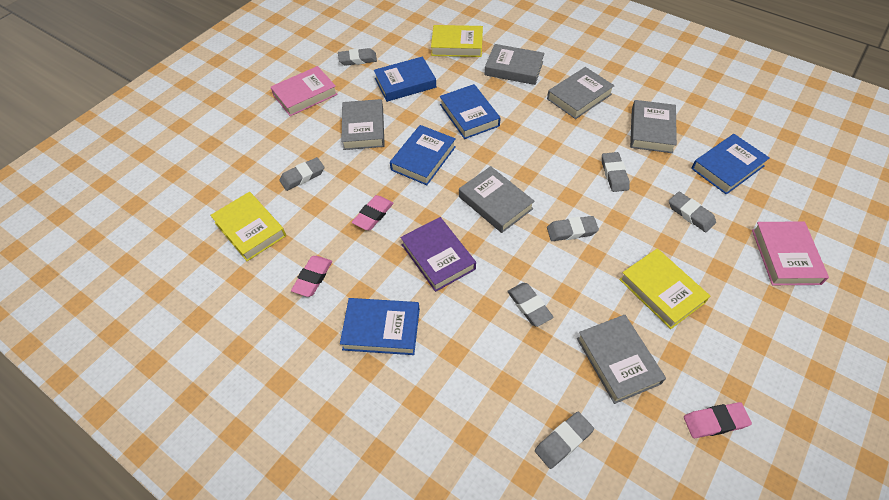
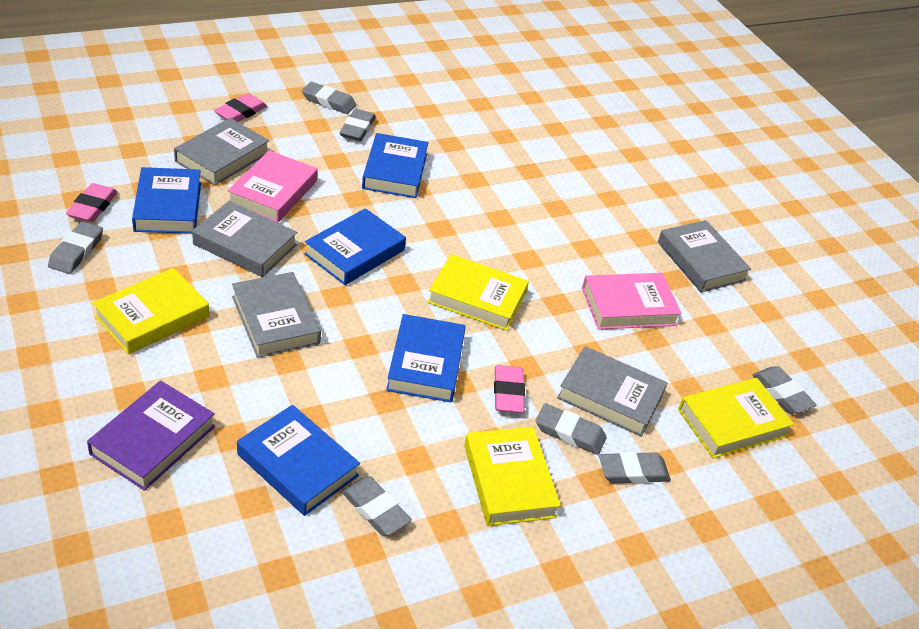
grey book: [341,99,385,150] [459,166,535,233] [485,44,545,85] [547,67,615,119] [577,314,666,404] [630,100,677,153] = 6 -> [174,118,269,186] [192,201,298,277] [232,272,321,358] [557,346,668,437] [658,220,751,293] = 5
yellow book: [210,192,286,261] [431,25,483,57] [619,248,710,329] = 3 -> [92,268,209,354] [427,254,529,331] [464,427,561,526] [678,378,794,458] = 4

